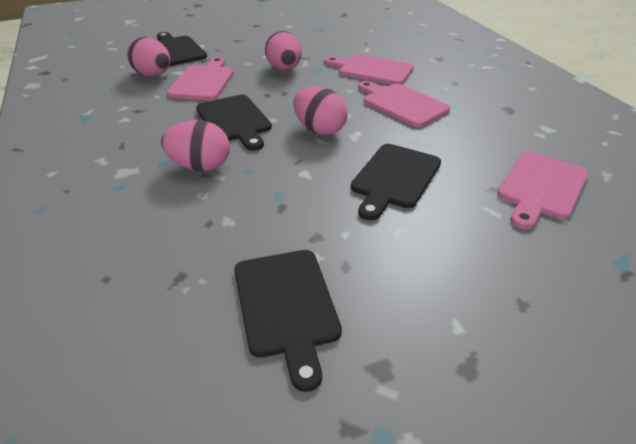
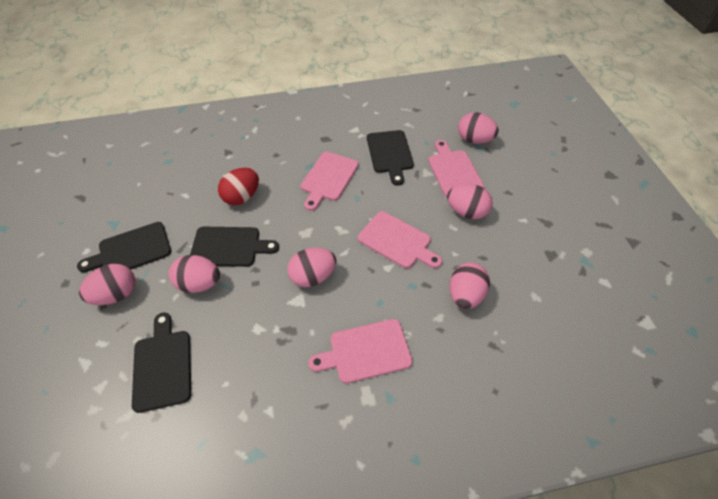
pink egg: [127,37,170,76] [161,120,230,171] [265,31,302,70] [294,86,348,135] = 4 -> [79,264,135,305] [169,255,220,293] [287,248,337,287] [447,184,493,219] [449,262,490,309] [458,112,499,144] = 6
red egg: none = 0 -> [218,168,259,205] = 1

